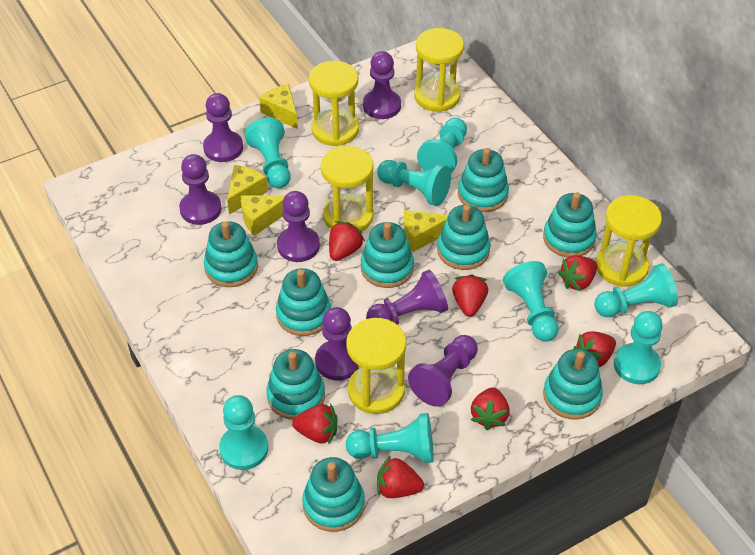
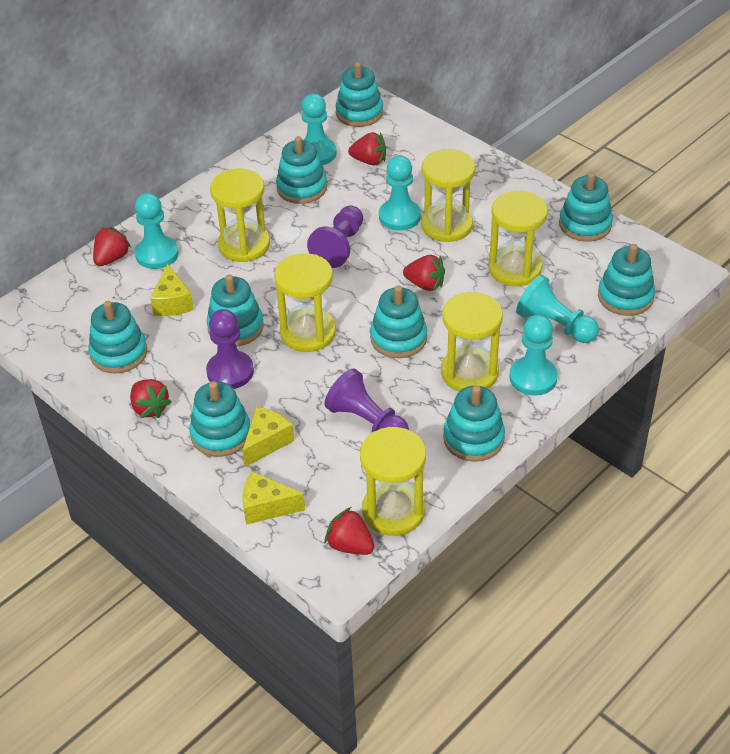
purple pawn: [179,154,222,225] [203,93,243,162] [277,191,320,262] [315,307,359,381] [363,51,401,119] [366,270,448,324] [408,335,478,407] = 7 -> [206,309,254,389] [307,206,363,268] [324,368,409,433] = 3
red strawberry: [292,403,338,445] [329,221,365,261] [377,455,424,498] [452,274,488,317] [471,387,510,430] [558,255,597,292] [573,331,616,367] = 7 -> [93,227,131,266] [130,379,172,418] [325,507,374,555] [348,132,386,165] [403,255,445,291] = 5
turquoise pawn: [219,395,268,470] [244,118,291,188] [346,413,433,463] [377,160,451,206] [417,118,467,173] [503,261,559,341] [594,263,678,317] [614,311,663,384] = 8 -> [135,193,179,269] [302,94,337,165] [379,155,421,231] [510,315,558,396] [516,275,599,343] = 5
yellow cheese: [227,165,268,215] [241,195,285,236] [259,84,298,129] [403,210,448,252] = 4 -> [150,264,194,316] [242,407,294,467] [243,471,305,525] = 3
yellow hourglass: [309,61,359,146] [320,146,374,231] [346,318,406,414] [414,28,464,112] [596,195,662,287] = 5 -> [210,169,270,262] [274,253,336,352] [360,427,426,536] [421,149,476,242] [441,292,503,392] [488,191,548,286] = 6

